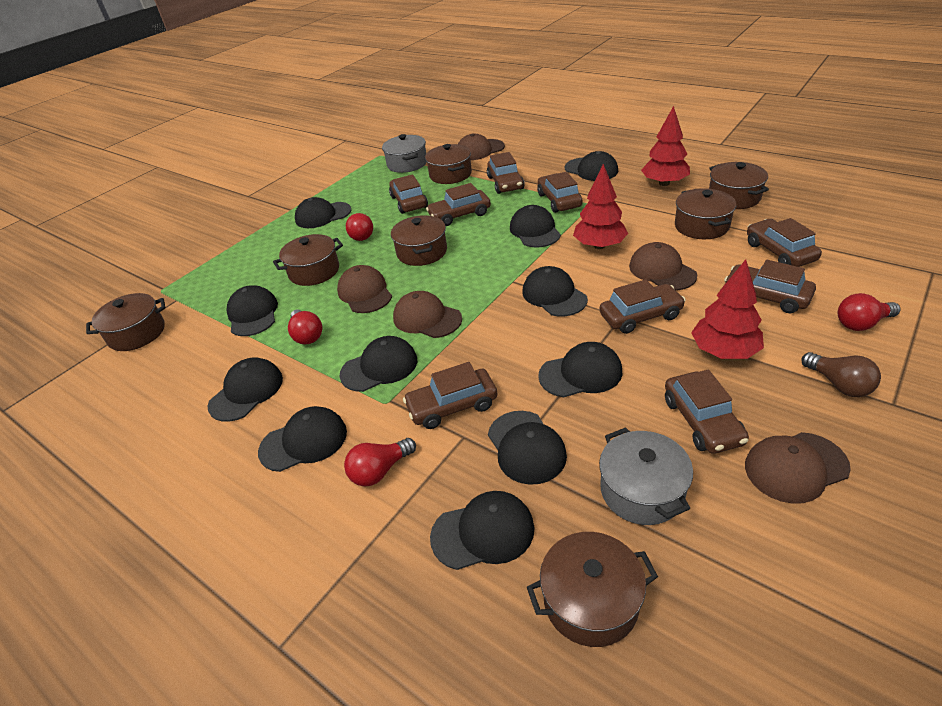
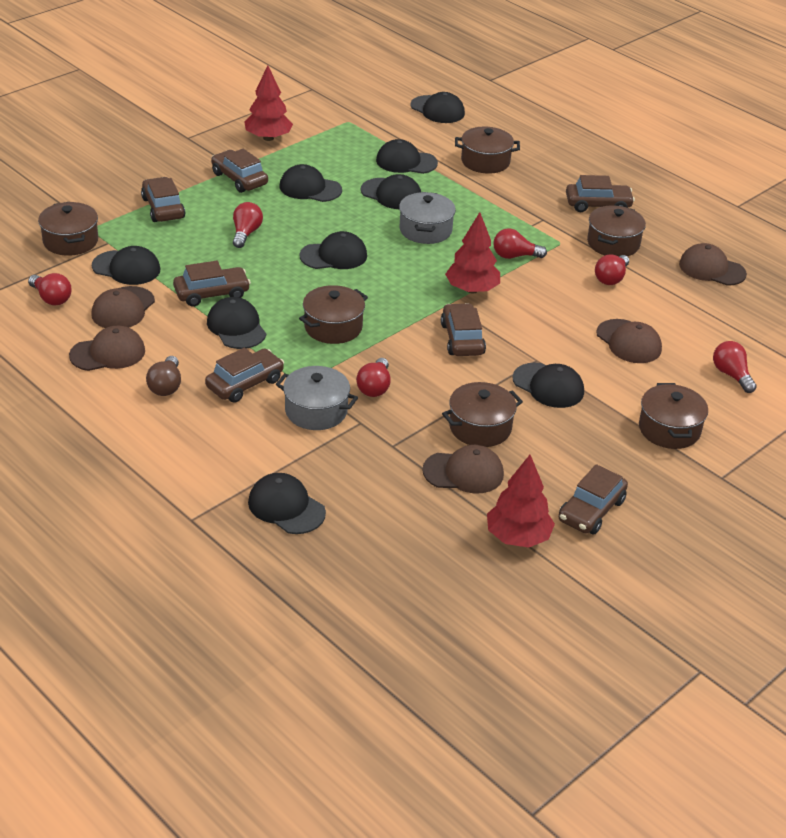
black cap: [208,357,283,422] [226,285,278,336] [258,406,347,472] [295,197,351,228] [339,336,417,392] [430,491,535,570] [488,411,567,485] [510,205,561,247] [522,266,588,316] [538,342,622,397] [565,151,618,181] = 11 -> [92,246,160,285] [207,297,266,349] [248,473,326,534] [280,164,342,202] [300,231,367,269] [361,174,421,209] [376,139,438,174] [410,92,465,123] [513,362,584,408] = 9
brown car: [389,174,428,214] [403,362,498,429] [426,183,491,226] [487,152,525,194] [537,172,583,213] [599,279,686,334] [665,370,749,454] [724,260,816,313] [747,218,822,267] = 9 -> [141,177,185,222] [173,261,251,307] [205,348,284,403] [211,149,268,193] [441,303,486,356] [559,464,628,534] [566,175,635,212] = 7
brown pot: [86,293,165,351] [273,234,343,286] [391,215,447,266] [425,144,472,184] [527,532,658,647] [675,188,736,239] [709,162,769,209] = 7 -> [38,202,98,256] [299,285,368,344] [442,382,523,447] [455,127,520,174] [587,206,646,257] [639,383,708,449] = 6
red light bulb: [288,309,322,344] [344,438,416,487] [346,213,373,241] [838,293,901,331] = 4 -> [28,273,72,306] [233,202,263,248] [356,358,391,397] [493,228,547,259] [595,255,629,285] [713,341,757,393] = 6

